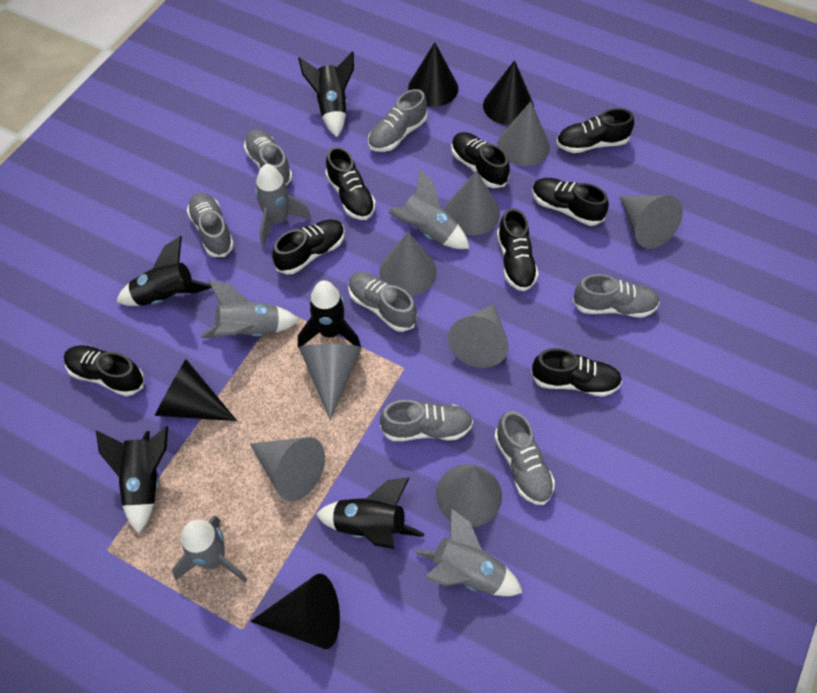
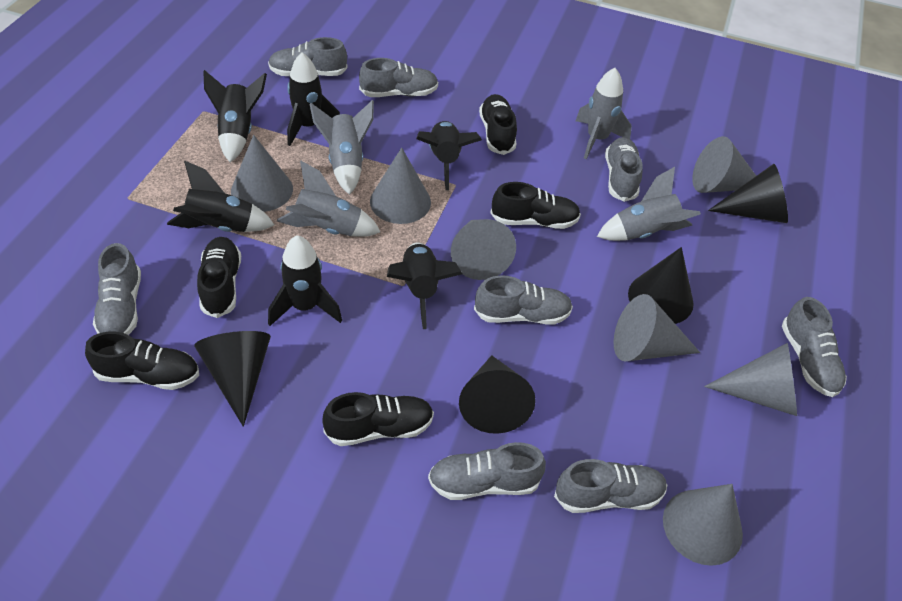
black rocket: [96,427,168,534] [116,236,212,306] [298,51,354,137] [298,281,361,348] [316,478,425,549] = 5 -> [167,160,274,232] [203,70,267,162] [268,235,342,326] [287,53,340,146] [387,243,463,329] [416,121,482,190] = 6
black shoe: [64,345,144,396] [273,219,345,275] [325,147,376,220] [451,132,510,188] [497,208,538,291] [531,348,622,397] [532,178,609,226] [556,108,634,153] = 8 -> [85,332,199,390] [197,237,241,318] [322,392,434,446] [479,94,517,155] [491,182,581,229] = 5
grey cone: [250,437,325,501] [299,344,362,420] [379,232,437,296] [436,464,502,527] [445,170,500,235] [448,304,509,368] [497,101,550,166] [620,196,683,248] = 8 -> [231,135,293,212] [370,148,431,224] [451,219,516,280] [614,294,700,362] [663,484,743,566] [692,136,756,193] [704,343,797,416] = 7
grey rocket: [172,516,247,582] [201,280,299,338] [255,164,311,246] [388,168,470,249] [415,508,523,596] = 5 -> [277,161,380,237] [310,100,374,195] [576,68,632,159] [597,167,701,241] = 4
grey shoe: [187,192,234,257] [244,129,292,186] [348,272,417,332] [368,89,427,152] [380,400,473,441] [494,411,555,505] [572,274,660,318] = 7 -> [93,243,141,335] [268,37,348,76] [359,58,438,97] [428,442,546,500] [474,275,573,324] [554,459,667,513] [605,137,643,202] [782,297,847,397] = 8

